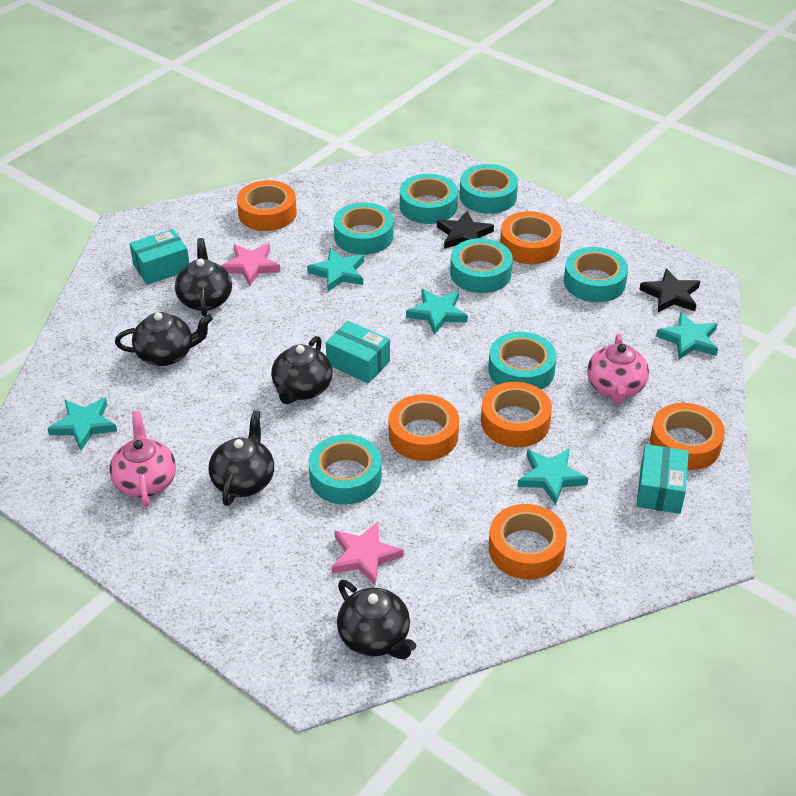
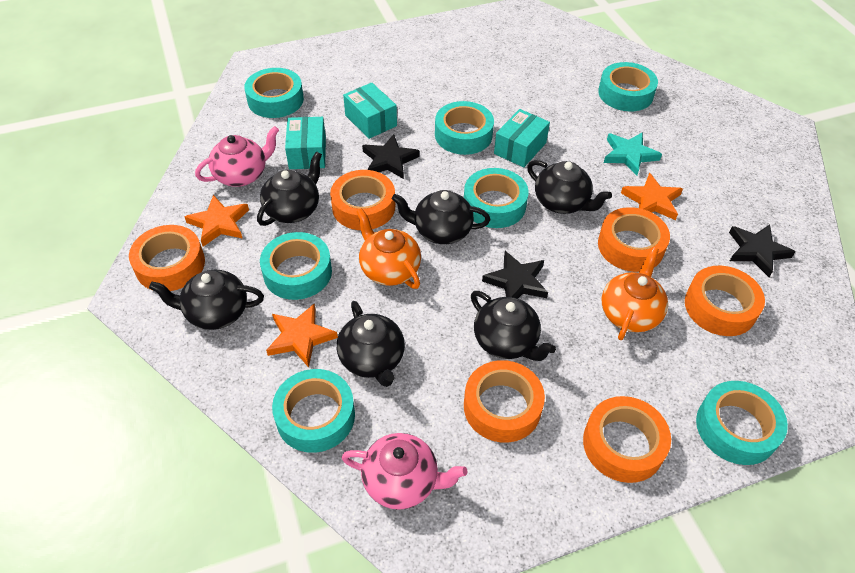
black star: [437,211,494,249] [639,268,700,312] = 2 -> [362,134,420,179] [482,251,548,299] [729,225,795,277] = 3
black teapot: [115,312,213,366] [175,238,232,316] [209,410,274,506] [271,336,332,404] [337,580,417,659] = 5 -> [149,270,264,330] [257,151,322,226] [337,301,405,387] [392,190,490,244] [471,291,556,361] [527,160,612,214] = 6
orange star: none = 0 -> [184,195,249,247] [266,304,338,368] [621,173,683,220] = 3
orange teapot: none = 0 -> [356,208,421,289] [602,247,668,340] = 2
pink star: [221,244,280,286] [332,522,404,585] = 2 -> none = 0
turquoise star: [47,397,117,450] [307,248,364,292] [406,289,468,335] [518,448,588,505] [656,312,718,360] = 5 -> [604,132,662,176] = 1

